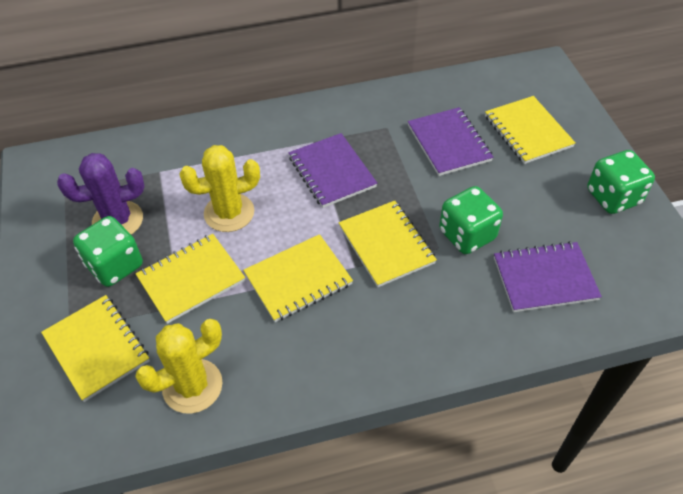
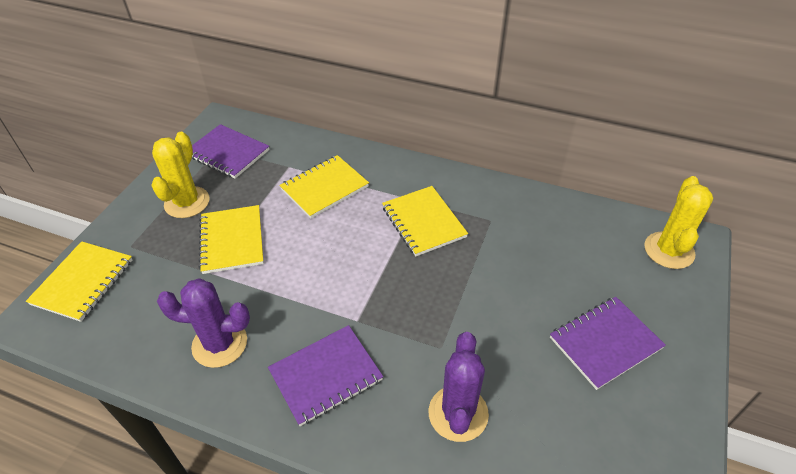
green dice: [73,216,143,287] [439,186,503,254] [587,150,655,214] = 3 -> none = 0
purple cactus: [57,153,144,235] = 1 -> [157,278,250,368] [429,332,489,442] = 2
yellow notebook: [41,295,150,402] [136,234,245,324] [243,234,353,322] [339,201,437,287] [485,96,575,164] = 5 -> [26,241,132,322] [199,205,264,274] [279,155,369,219] [382,186,468,256] = 4

